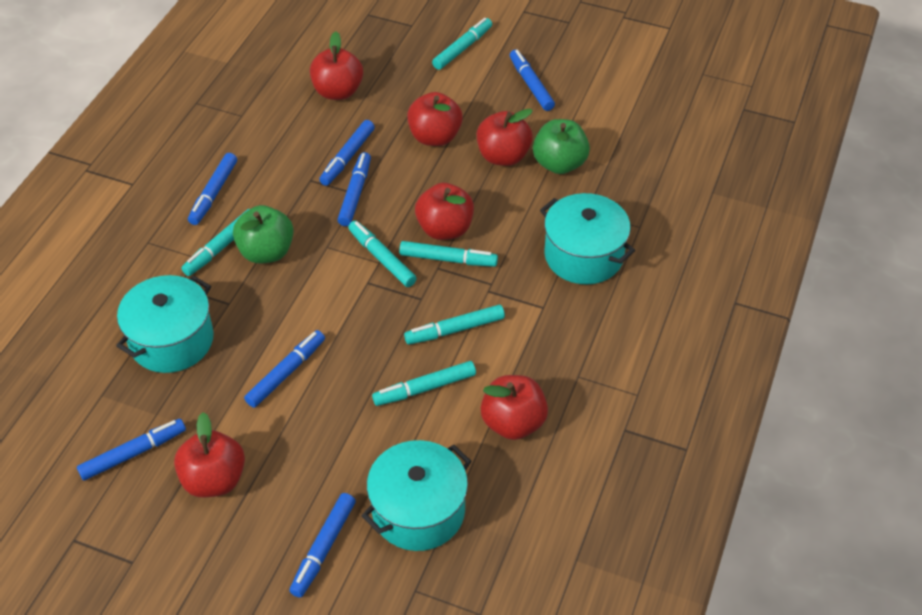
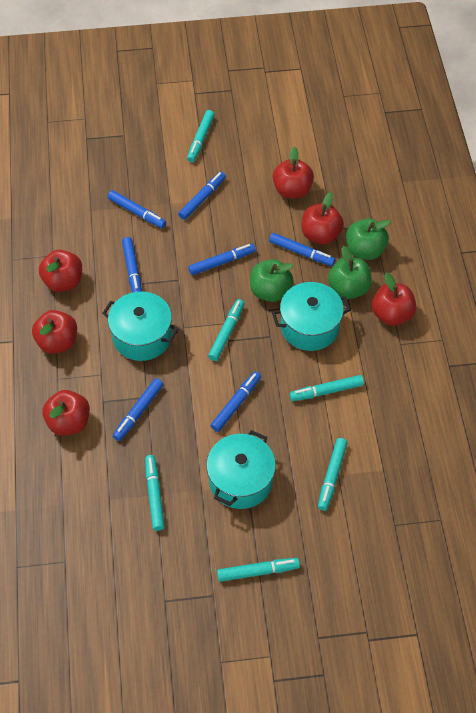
green apple: [233,205,294,263] [533,119,590,174] = 2 -> [250,259,294,302] [328,246,372,299] [346,218,391,260] = 3

